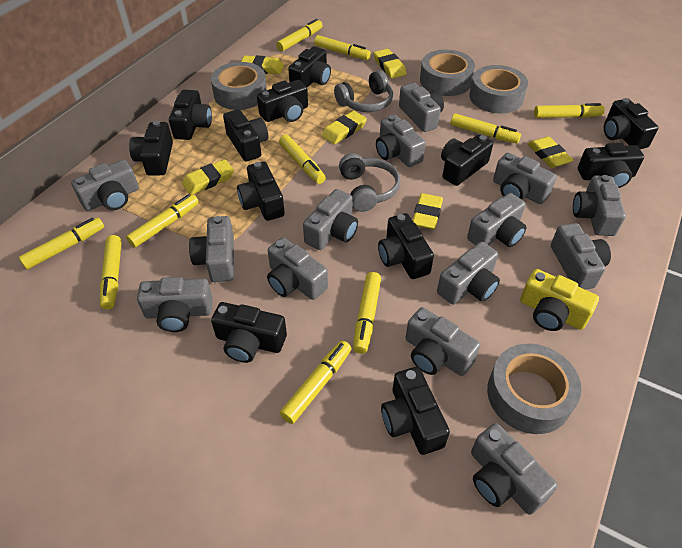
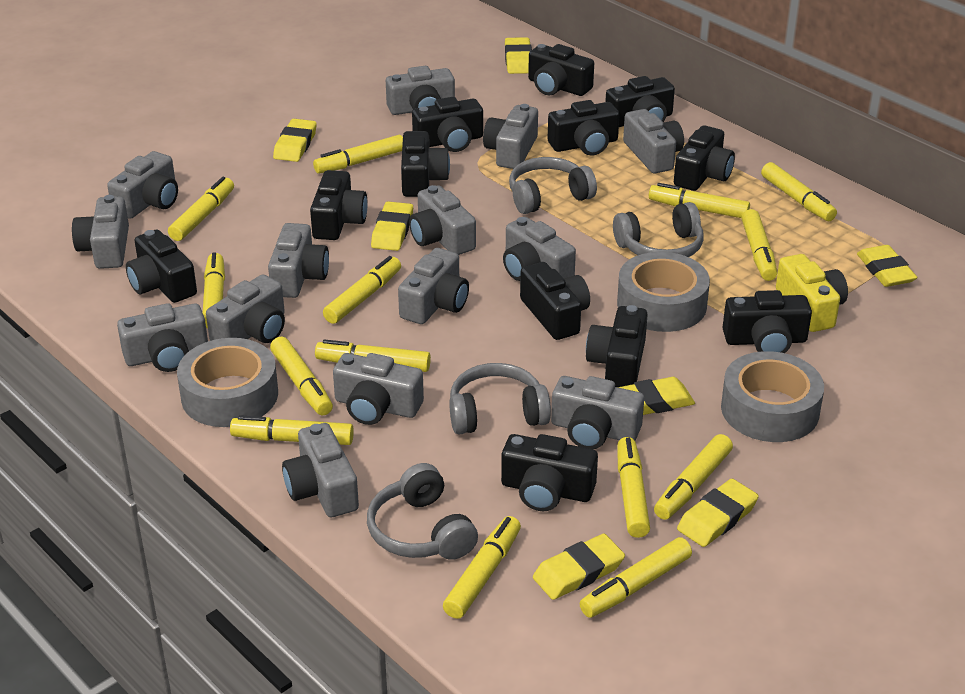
grey headphones: [334,70,393,112] [339,153,400,212] = 2 -> [367,463,478,560] [449,363,551,434] [509,157,597,214] [613,202,703,257] = 4
grey tape: [211,62,267,110] [420,50,475,96] [469,65,528,114] [487,344,581,434] = 4 -> [177,338,278,427] [617,252,710,332] [721,351,824,442] = 3
yellow eraser: [182,159,234,194] [241,55,284,74] [322,111,367,144] [374,49,407,79] [412,193,443,230] [528,136,574,168] = 6 -> [273,119,317,162] [371,201,413,251] [505,37,532,74] [533,534,625,600] [618,377,695,415] [677,479,759,547] [857,245,918,287] = 7
yellow marker: [18,217,104,269] [100,235,122,309] [126,194,199,248] [276,19,323,52] [279,135,326,184] [280,341,352,424] [314,35,371,60] [353,272,381,354] [451,113,521,144] [534,103,605,118] = 10 -> [168,177,234,241] [203,252,225,328] [230,415,354,445] [270,337,333,416] [313,135,403,174] [315,340,431,372] [323,256,401,324] [443,516,521,619] [579,537,692,618] [617,437,650,538] [649,183,750,218] [654,434,733,520] [742,209,777,281] [761,162,837,221] = 14

